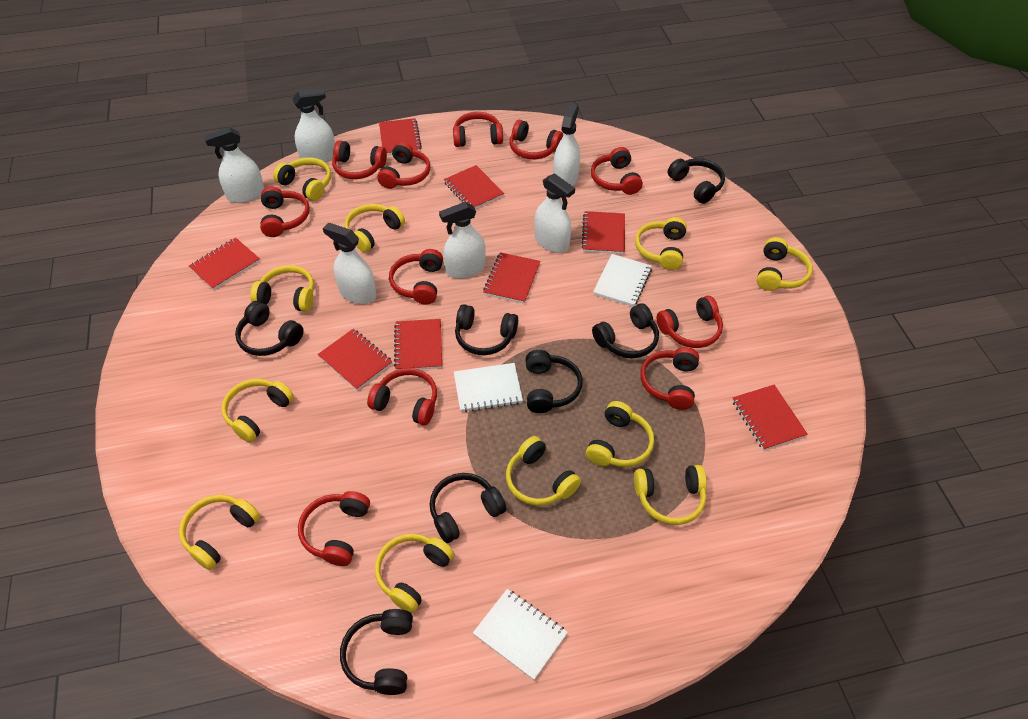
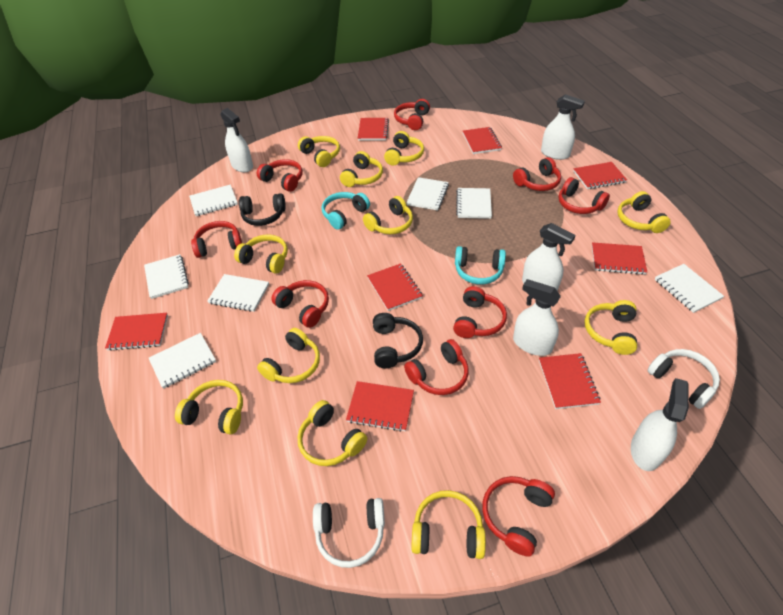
black headphones: [235,301,304,356] [340,609,413,695] [430,473,506,543] [455,304,518,355] [526,350,583,413] [592,303,659,358] [668,159,725,204] = 7 -> [239,194,286,226] [373,313,423,368] = 2
red headphones: [260,186,310,237] [298,491,370,566] [332,140,387,179] [367,368,437,426] [377,142,430,189] [389,249,443,305] [453,112,503,147] [509,120,563,159] [591,147,643,195] [640,347,699,410] [657,296,723,348] = 11 -> [191,221,242,258] [257,159,302,192] [271,280,329,328] [394,99,430,130] [404,339,469,395] [453,286,507,338] [482,476,555,557] [513,157,561,191] [558,177,610,214] = 9
turquoise headphones: none = 0 -> [321,192,370,230] [455,246,506,284] = 2
white headphones: none = 0 -> [313,498,385,568] [648,349,720,409] = 2
white notebook: [454,363,523,412] [473,589,568,680] [593,254,652,307] = 3 -> [144,254,189,299] [149,333,216,389] [189,184,238,216] [207,274,269,312] [406,177,449,210] [456,188,492,219] [655,264,724,313] = 7
white spray bottle: [204,127,265,203] [293,88,335,163] [323,223,377,304] [439,202,486,279] [534,173,575,253] [553,104,580,186] = 6 -> [220,108,253,172] [513,279,561,356] [522,223,576,291] [541,94,585,160] [631,378,689,471] = 5

